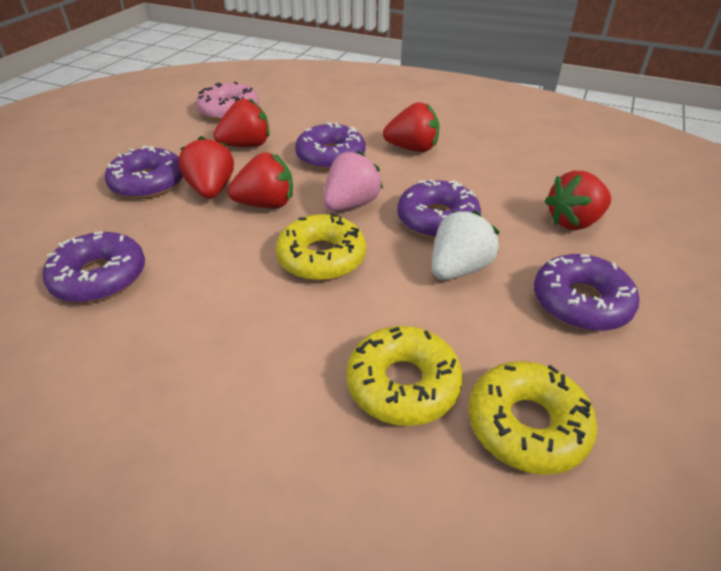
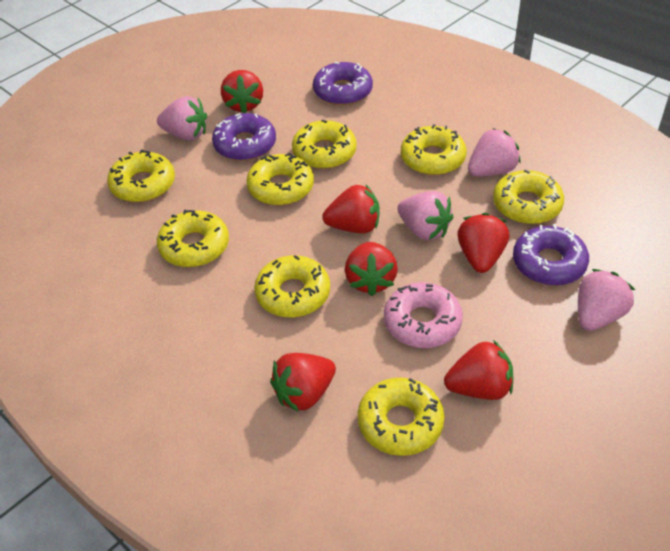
pink strawberry: [323,150,383,211] = 1 -> [157,96,207,141] [397,191,453,241] [468,128,521,177] [578,269,635,331] = 4
purple donut: [43,231,145,303] [105,146,183,199] [295,122,366,170] [397,179,481,238] [534,254,639,331] = 5 -> [212,113,276,161] [313,62,373,105] [513,224,589,286] = 3
red strawberry: [178,136,234,199] [213,99,270,147] [228,153,293,209] [383,102,440,152] [545,171,611,230] = 5 -> [221,70,263,113] [270,353,336,412] [322,185,380,233] [345,242,398,296] [444,340,513,400] [457,213,509,273] = 6
white strawberry: [432,210,500,280] = 1 -> none = 0
yellow donut: [276,213,366,281] [347,326,463,426] [468,361,597,475] = 3 -> [107,150,175,202] [157,210,229,267] [246,153,314,206] [254,255,330,318] [292,119,357,169] [358,378,445,456] [401,124,467,175] [493,170,564,224] = 8

